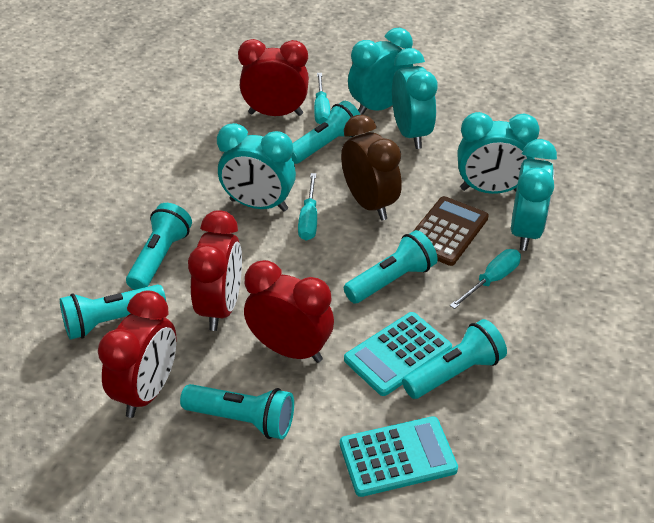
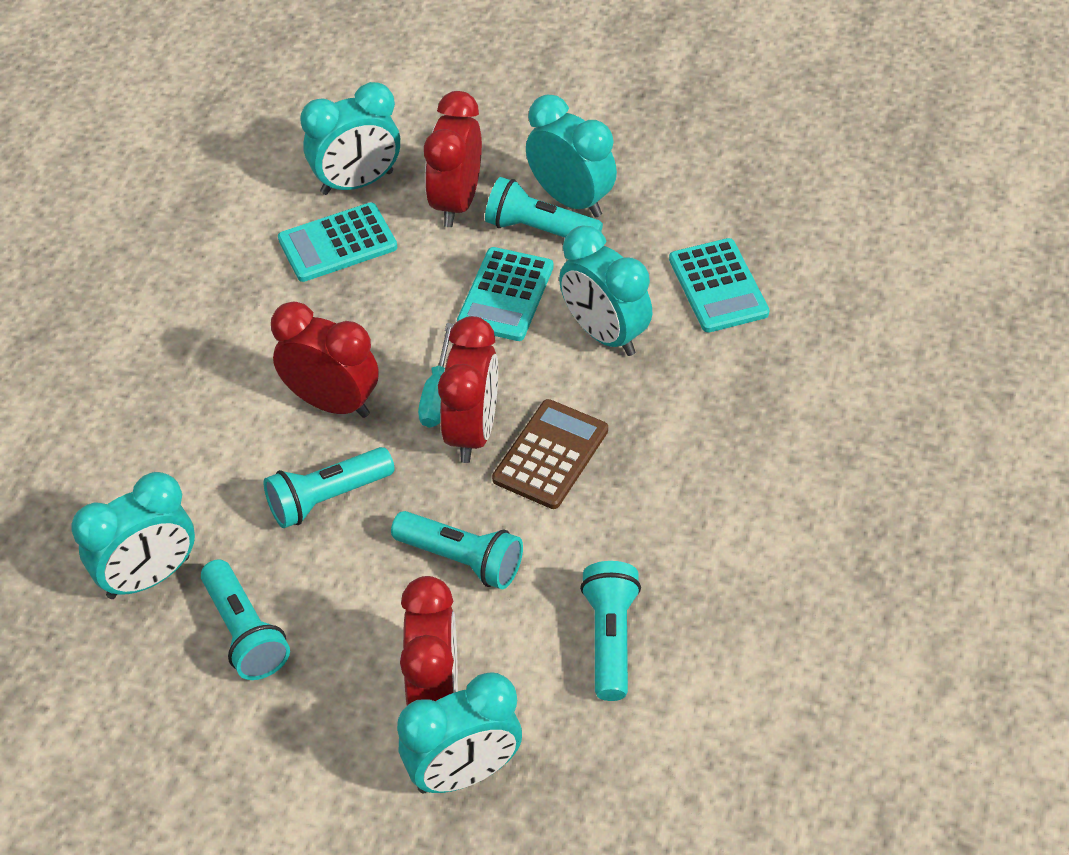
brown clock: [341,115,402,221] = 1 -> none = 0
turquoise calculator: [340,416,458,497] [344,312,452,396] = 2 -> [278,202,397,282] [457,247,553,341] [669,238,769,333] = 3
turquoise flashlight: [60,284,166,340] [126,203,192,290] [180,384,294,439] [291,101,361,164] [344,230,438,303] [402,319,507,399] = 6 -> [201,559,290,680] [264,447,395,528] [391,511,523,589] [485,177,603,238] [580,561,641,701] = 5
turquoise screwdriver: [298,173,317,241] [314,73,331,125] [450,249,521,309] = 3 -> [418,323,454,428] = 1

